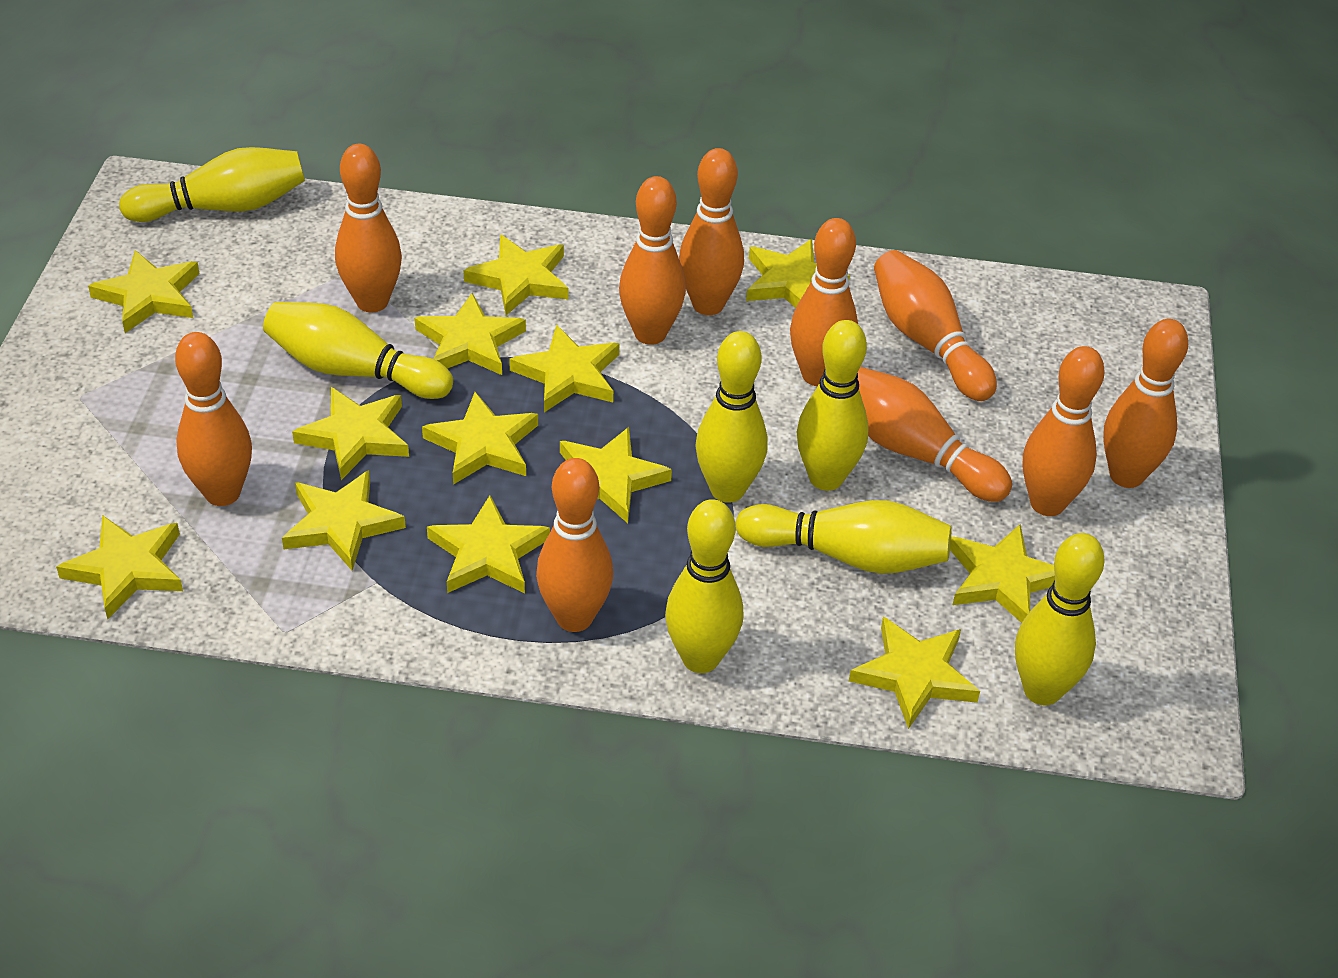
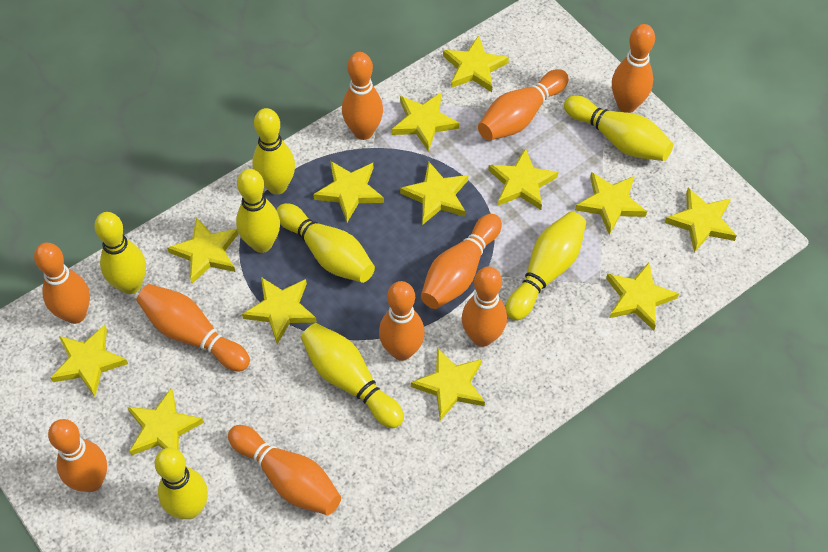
yellow bowling pin: [119,147,305,222] [263,302,453,399] [665,499,743,673] [695,331,768,503] [735,500,952,574] [797,320,869,491] [1015,533,1105,706] = 7 -> [94,212,146,294] [155,447,208,519] [236,169,280,253] [252,108,295,195] [276,203,375,283] [301,323,404,428] [506,211,586,321] [564,95,673,161] = 8

